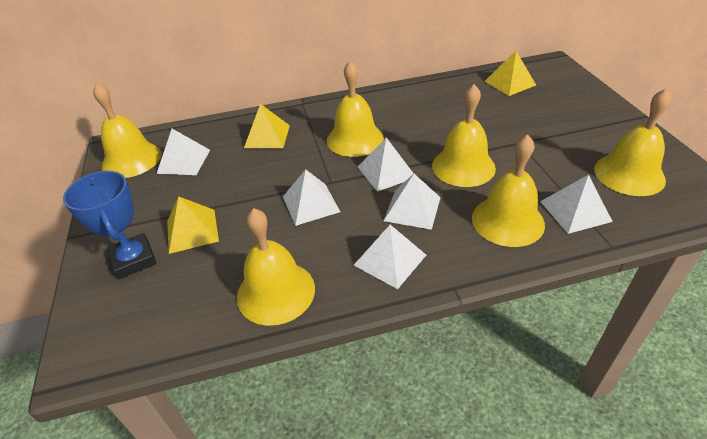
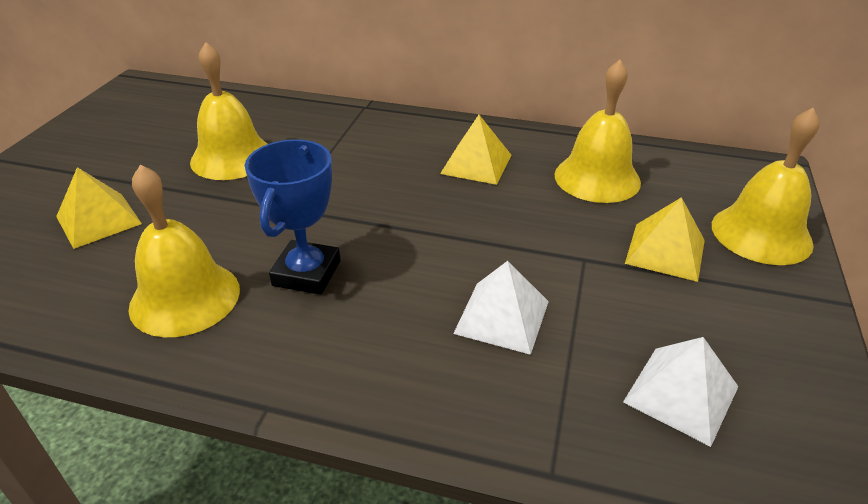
white pyramid: [157,129,210,175] [283,169,340,226] [354,225,426,289] [358,138,414,192] [384,174,441,230] [540,175,613,234] = 6 -> [453,261,549,355] [623,337,739,447] = 2
yellow bell: [93,83,161,178] [237,208,315,326] [327,61,384,157] [432,84,496,187] [472,134,545,247] [594,88,671,196] = 6 -> [129,164,240,337] [190,42,267,180] [555,60,641,203] [712,108,819,265] = 4

